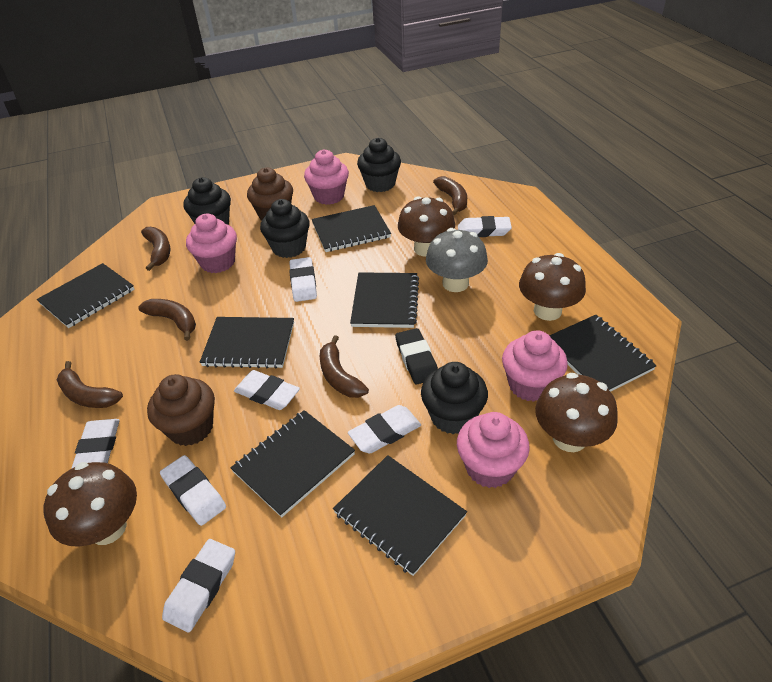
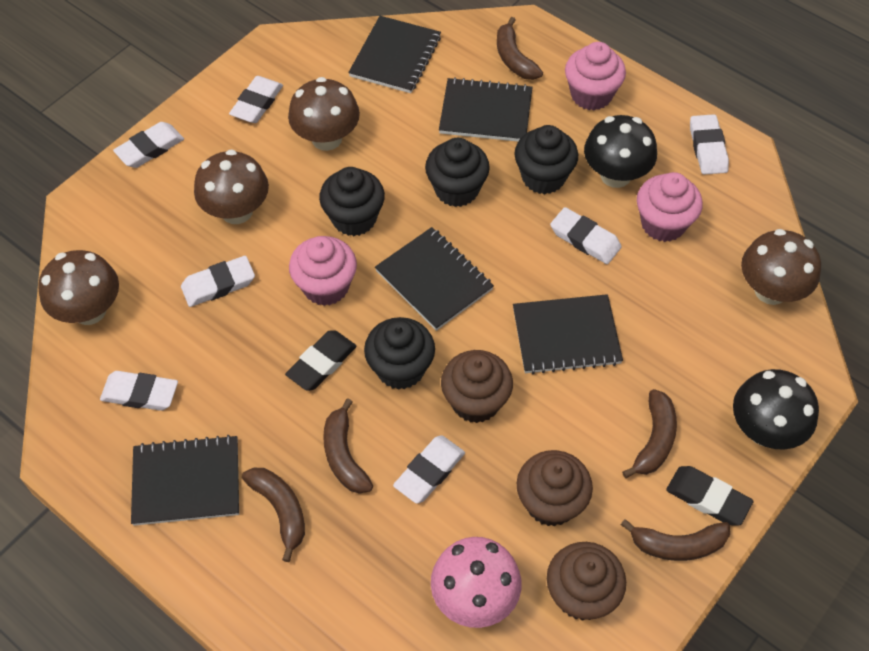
black eraser: [395,328,438,384] = 1 -> [285,330,356,391] [666,466,753,526] = 2
black mushroom: none = 0 -> [584,115,657,188] [733,369,819,450] = 2
black notebook: [37,263,135,328] [200,317,294,369] [231,410,355,518] [312,205,391,252] [333,455,467,576] [350,272,419,328] [549,315,657,392] = 7 -> [131,435,239,526] [348,16,441,93] [375,227,494,331] [439,77,533,141] [513,294,623,374] = 5
brown cupcake: [147,374,215,446] [247,167,293,221] = 2 -> [441,350,513,423] [517,450,593,526] [547,542,626,621] = 3
grey mushroom: [426,228,488,292] = 1 -> none = 0
pink cupcake: [186,213,237,273] [304,149,349,205] [457,412,530,488] [502,331,568,402] = 4 -> [289,236,357,306] [565,42,626,110] [637,172,703,242] = 3
pink mushroom: none = 0 -> [431,537,521,628] = 1

